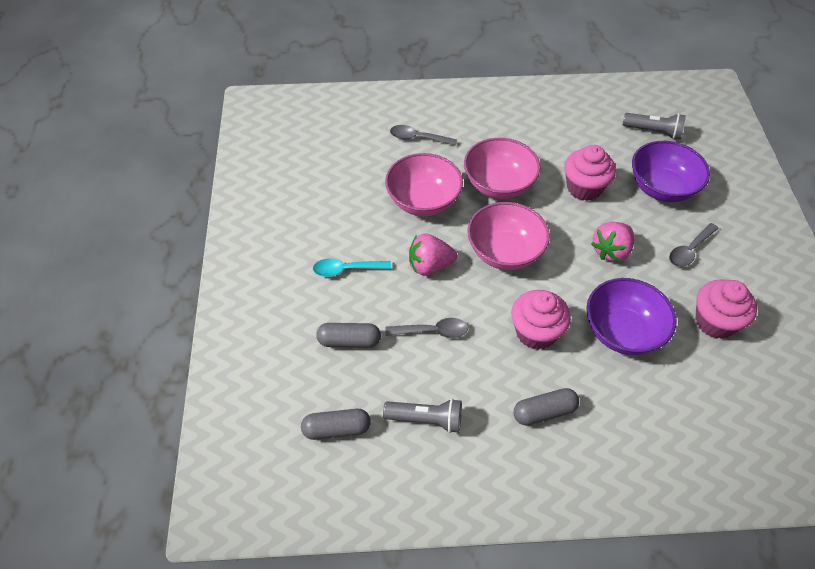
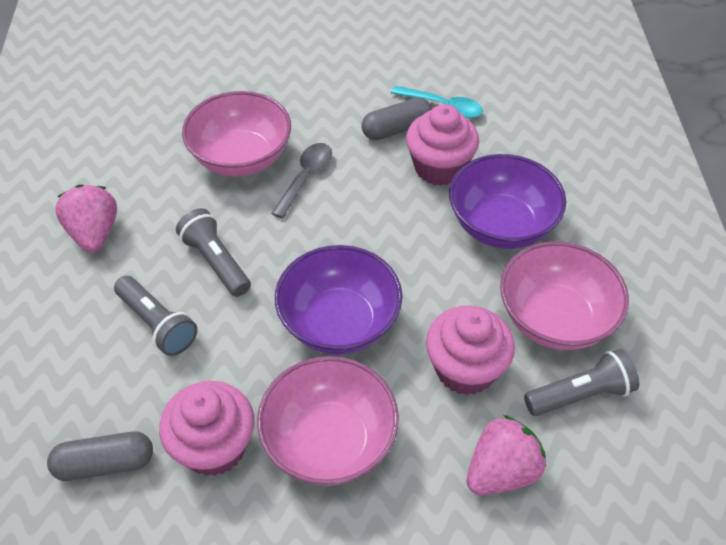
grey capsule: [301,409,371,440] [316,323,381,348] [513,388,579,426] = 3 -> [47,432,153,481] [362,97,432,140] = 2
grey flashlight: [383,399,462,433] [623,113,686,139] = 2 -> [114,276,197,356] [176,208,251,297] [524,349,639,416] = 3
grey spoon: [386,318,468,338] [390,125,457,146] [669,223,719,267] = 3 -> [271,143,332,218] = 1

